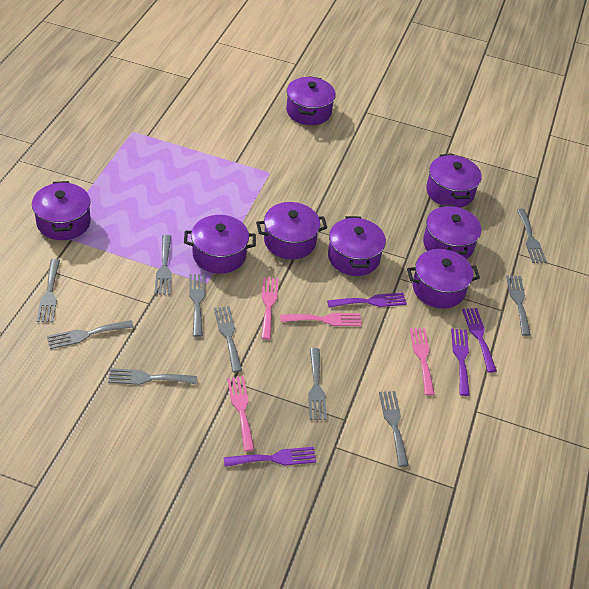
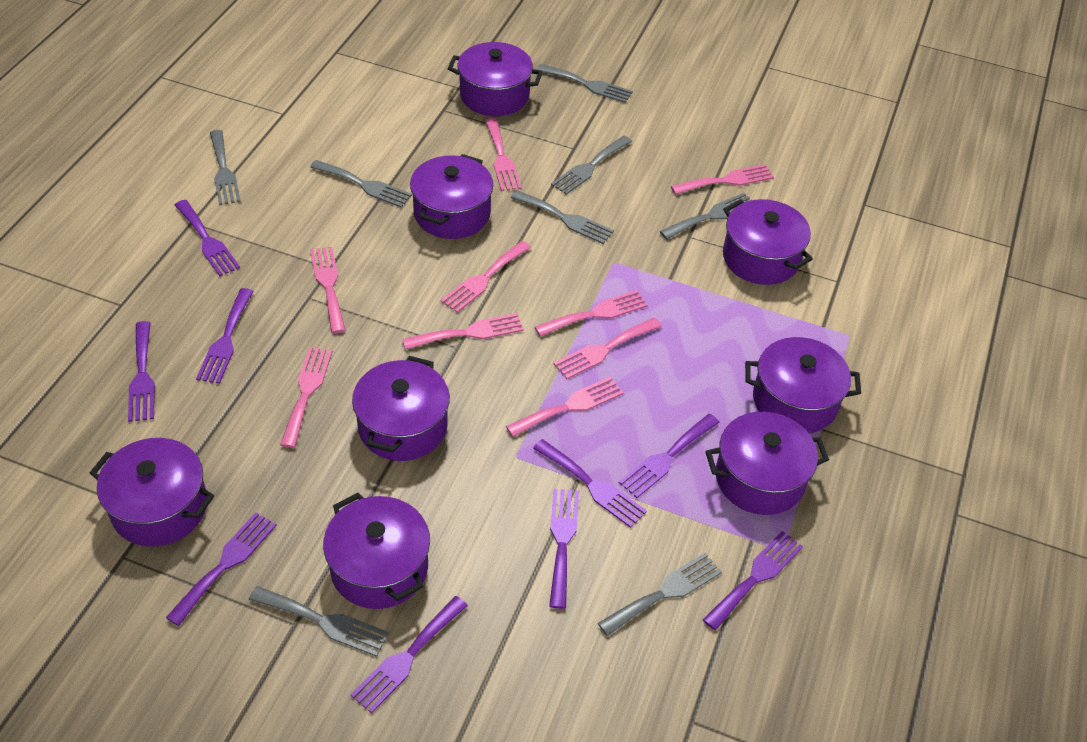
grey fork: [37,259,60,323] [47,320,134,349] [108,368,197,385] [154,235,172,295] [189,274,205,337] [214,306,242,372] [308,348,327,420] [379,391,409,467] [506,275,531,336] [517,209,547,263] = 10 -> [210,130,241,205] [249,586,389,657] [310,160,412,208] [511,190,614,244] [536,64,633,103] [551,136,632,195] [598,553,722,636] [660,193,751,240] = 8
pink fork: [227,376,255,451] [261,277,279,340] [280,313,362,326] [410,328,435,395] = 4 -> [280,347,333,448] [310,246,346,333] [402,313,524,350] [441,241,531,313] [485,118,522,191] [506,376,623,437] [535,290,648,336] [554,317,662,379] [671,164,774,195] = 9
purple fork: [224,447,316,467] [327,292,407,308] [451,329,470,396] [462,308,497,373] = 4 -> [128,321,155,422] [166,512,277,626] [175,200,240,276] [196,288,254,384] [351,596,468,714] [533,439,647,528] [549,489,579,609] [619,414,720,498] [703,531,803,631] = 9

